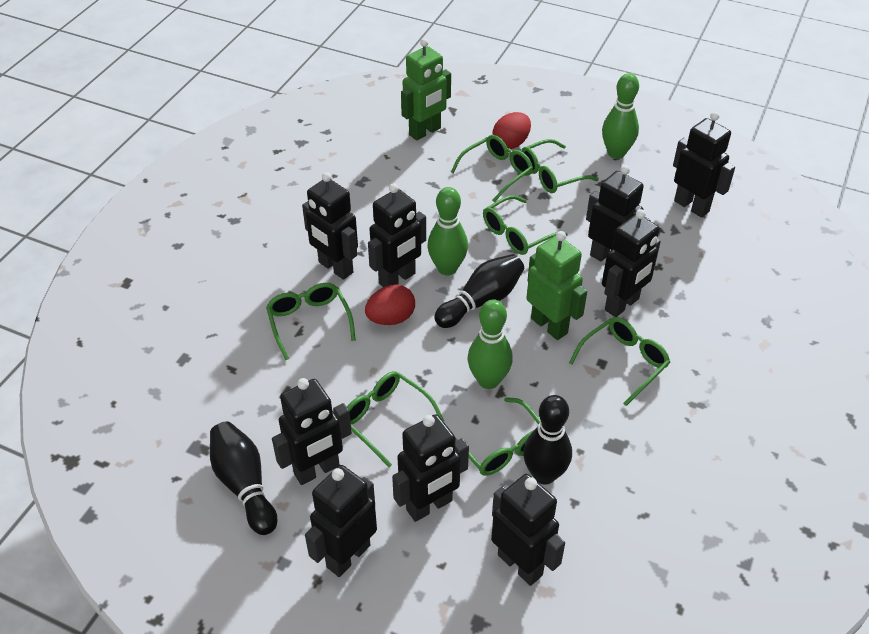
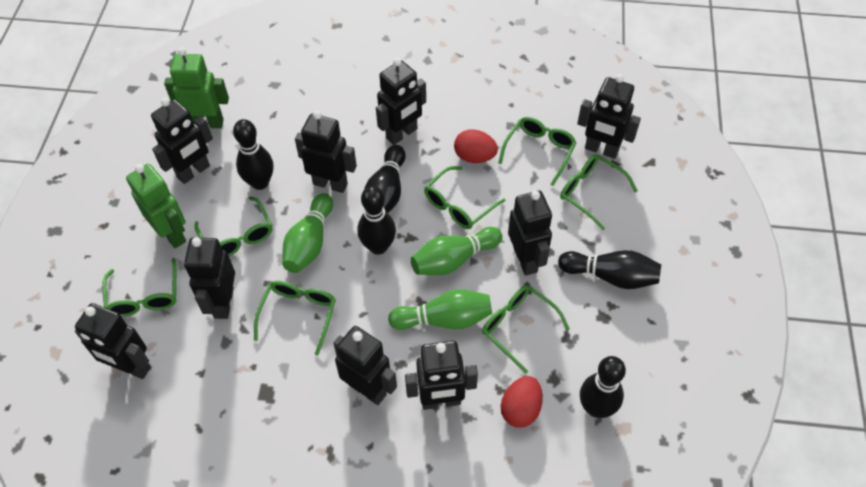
black bowling pin: [210,421,277,535] [434,254,524,328] [523,395,572,485] = 3 -> [233,119,274,190] [358,186,396,255] [364,145,406,213] [558,250,661,289] [580,356,626,418] = 5

